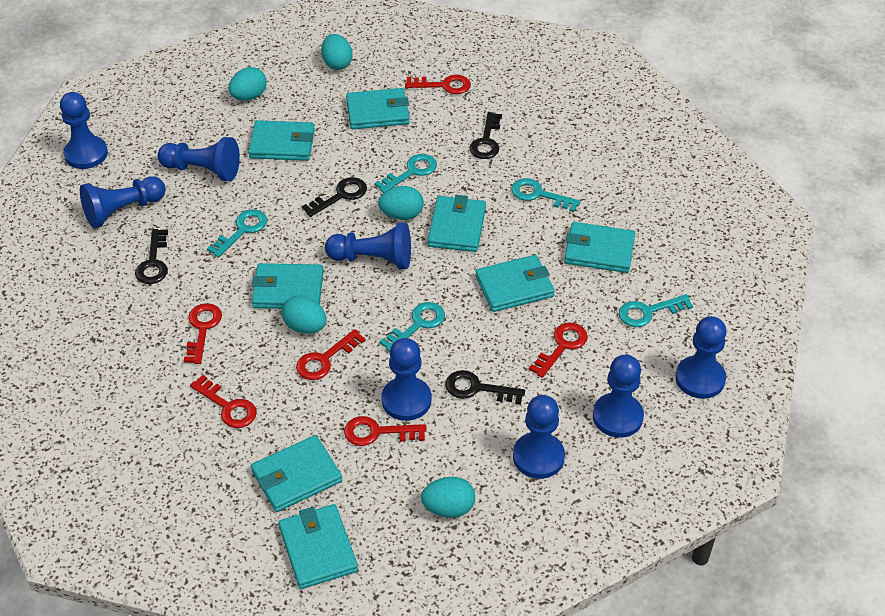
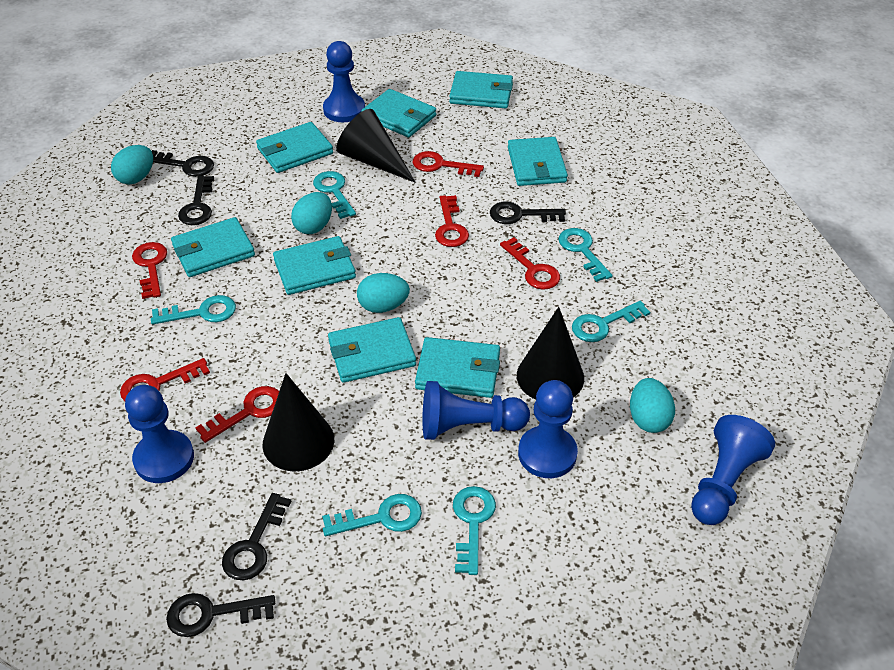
black cone: none = 0 -> [263,373,334,472] [336,109,416,183] [517,307,584,400] = 3
black key: [135,229,168,284] [302,177,367,217] [446,370,525,405] [469,112,502,159] = 4 -> [152,150,214,177] [166,593,275,637] [178,176,214,225] [222,493,292,580] [490,202,566,224] = 5
blue pawn: [60,92,108,169] [80,176,166,228] [158,137,240,181] [325,223,411,269] [381,338,431,421] [513,395,565,479] [593,355,644,438] [675,316,727,399] = 8 -> [125,385,194,483] [323,41,365,122] [422,381,530,440] [518,380,578,478] [691,415,775,525] = 5
turquoise egg: [229,67,267,101] [282,295,327,334] [321,34,353,70] [378,186,424,220] [421,477,475,518] = 5 -> [111,145,153,184] [291,192,332,234] [357,273,410,313] [630,378,675,433] = 4
turquoise key: [207,209,267,258] [375,154,437,193] [379,302,445,352] [511,178,580,212] [619,294,693,327] = 5 -> [151,295,236,325] [313,171,356,219] [322,494,422,536] [453,486,496,575] [558,228,613,282] [572,301,650,342] = 6

